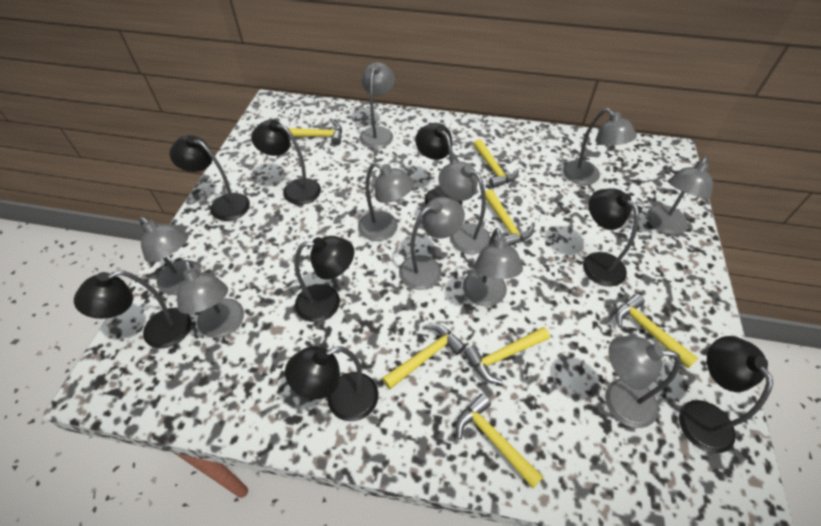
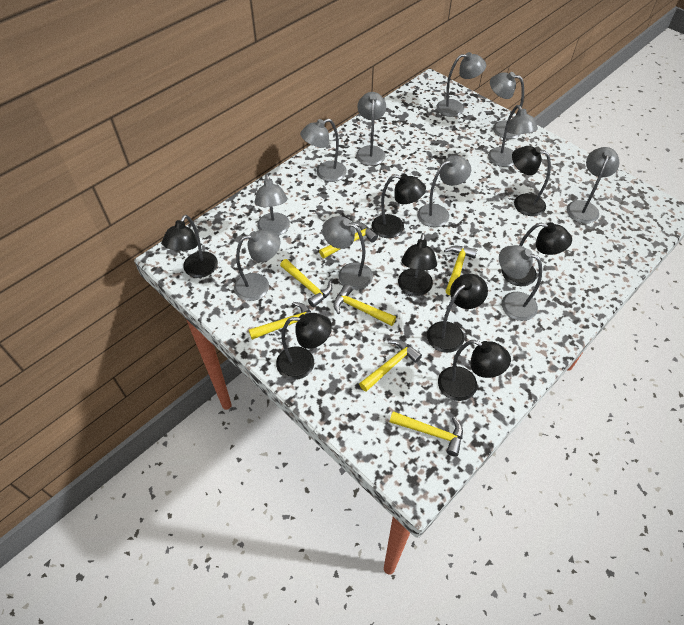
grey lamp: [139,217,202,295] [177,260,244,338] [358,162,414,241] [359,62,395,149] [399,197,465,290] [439,162,491,254] [463,228,523,306] [563,108,637,185] [605,336,681,428] [647,157,713,235] = 10 -> [234,230,281,301] [254,174,290,236] [300,119,347,182] [322,216,373,290] [356,92,386,166] [417,156,471,227] [436,52,486,117] [488,105,538,167] [490,72,524,139] [499,245,542,321] [567,147,619,224] = 11

